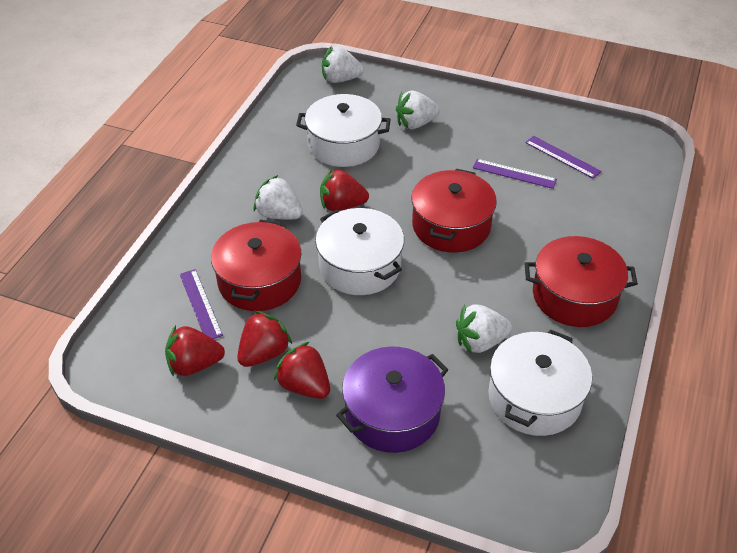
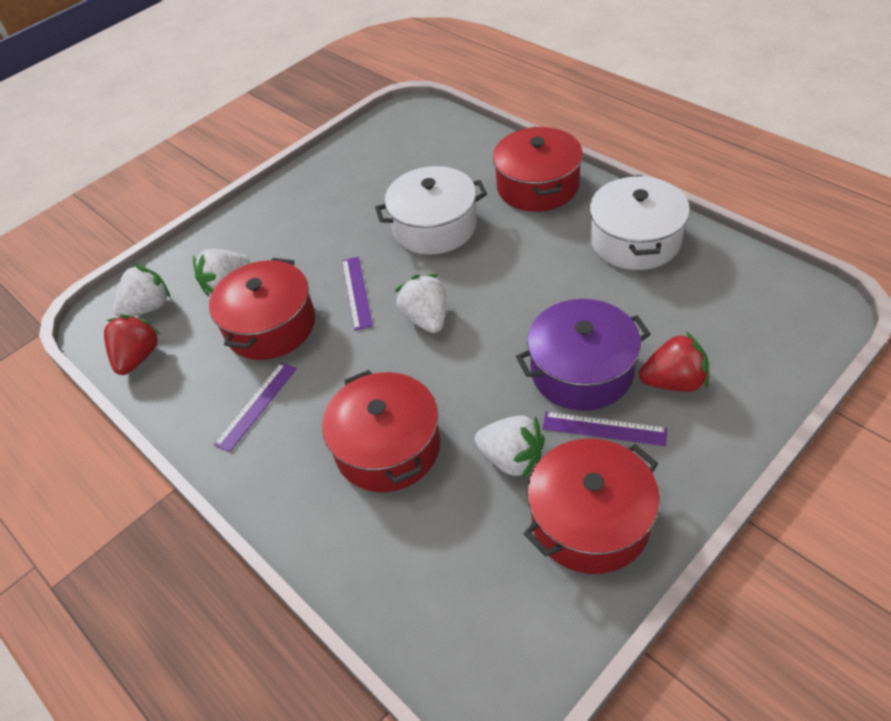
red pot: [211,220,301,311] [412,169,497,253] [525,236,638,327] = 3 -> [209,258,315,360] [322,370,440,492] [493,127,583,212] [524,438,660,574] = 4
red strawberry: [165,325,225,377] [237,311,292,367] [274,342,330,399] [320,168,369,211] = 4 -> [104,314,161,375] [639,332,709,392] = 2
white pot: [296,94,391,167] [315,208,404,295] [488,330,592,436] = 3 -> [375,166,487,255] [590,175,690,270] = 2

